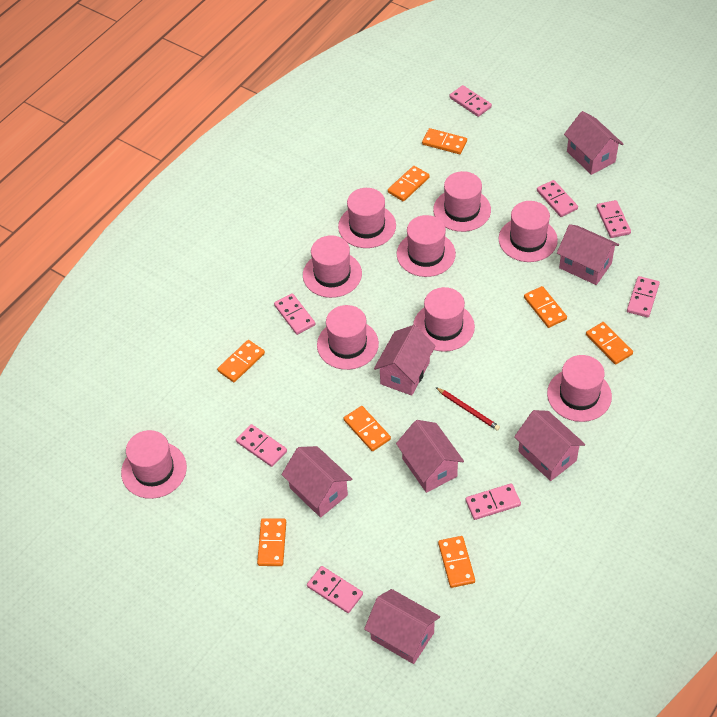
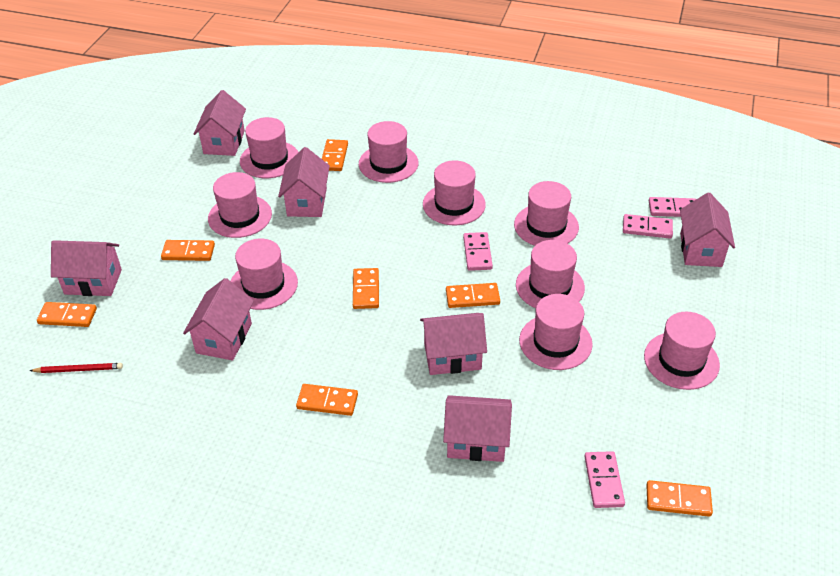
orange domino: [217,340,265,382] [257,518,286,566] [344,406,391,451] [388,166,430,201] [422,128,467,154] [438,536,475,588] [524,286,567,328] [586,322,633,365] = 8 -> [37,302,97,327] [161,240,215,261] [296,384,358,416] [322,139,348,171] [353,268,379,309] [446,283,500,308] [646,480,713,517] = 7
pink domino: [236,424,287,467] [274,293,315,335] [307,566,363,613] [449,85,492,117] [465,483,521,520] [537,180,578,217] [596,200,631,238] [627,276,660,318] = 8 -> [463,232,493,271] [584,451,625,508] [623,214,673,239] [649,197,696,217] = 4

